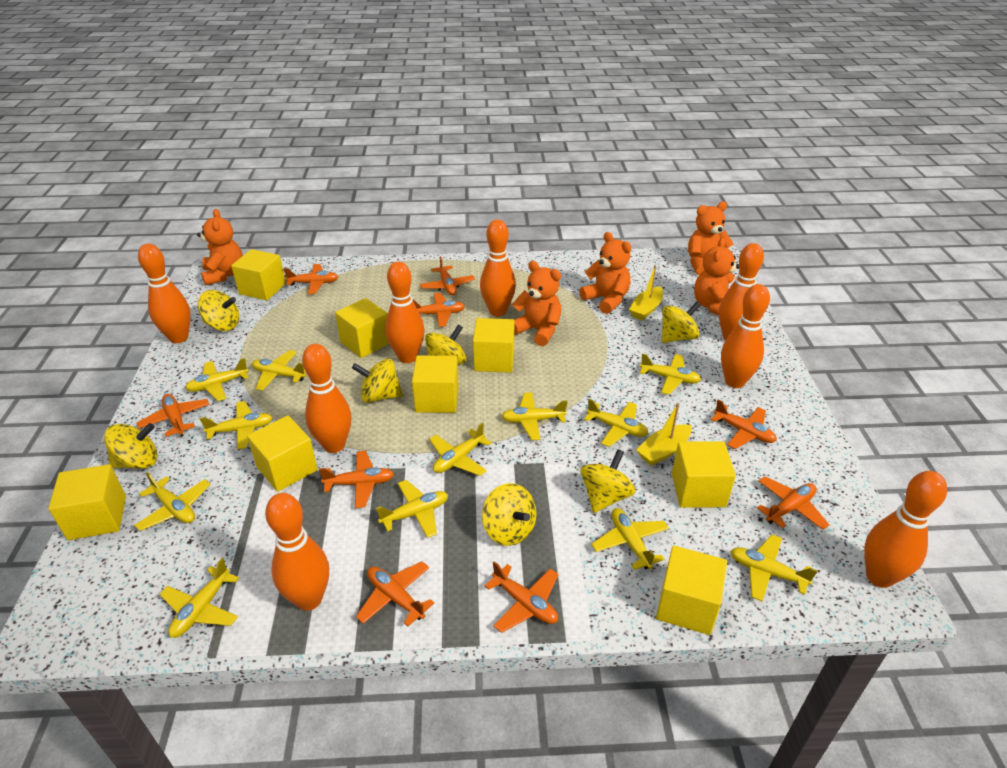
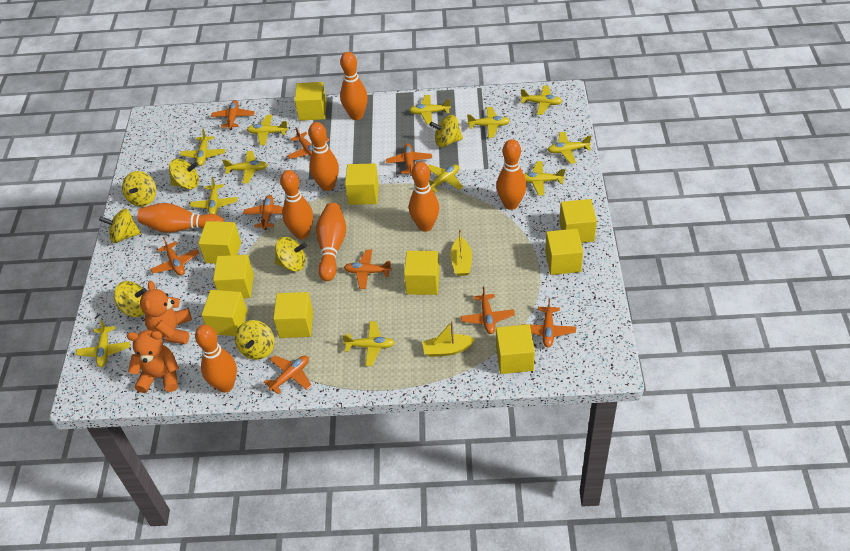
orange teddy bear: [197,209,243,285] [512,261,561,346] [579,232,632,314] [688,202,733,275] [694,238,739,315] = 5 -> [127,330,179,393] [140,281,192,344] = 2
yellow cube: [48,464,126,540] [231,249,286,300] [247,415,318,492] [335,298,389,358] [412,355,459,413] [473,318,515,373] [656,545,727,635] [672,441,736,508] = 8 -> [198,221,241,264] [201,290,247,336] [213,255,254,298] [273,292,313,338] [295,82,327,121] [345,163,379,205] [404,251,440,295] [496,324,535,374] [545,229,583,275] [559,199,597,243] = 10

